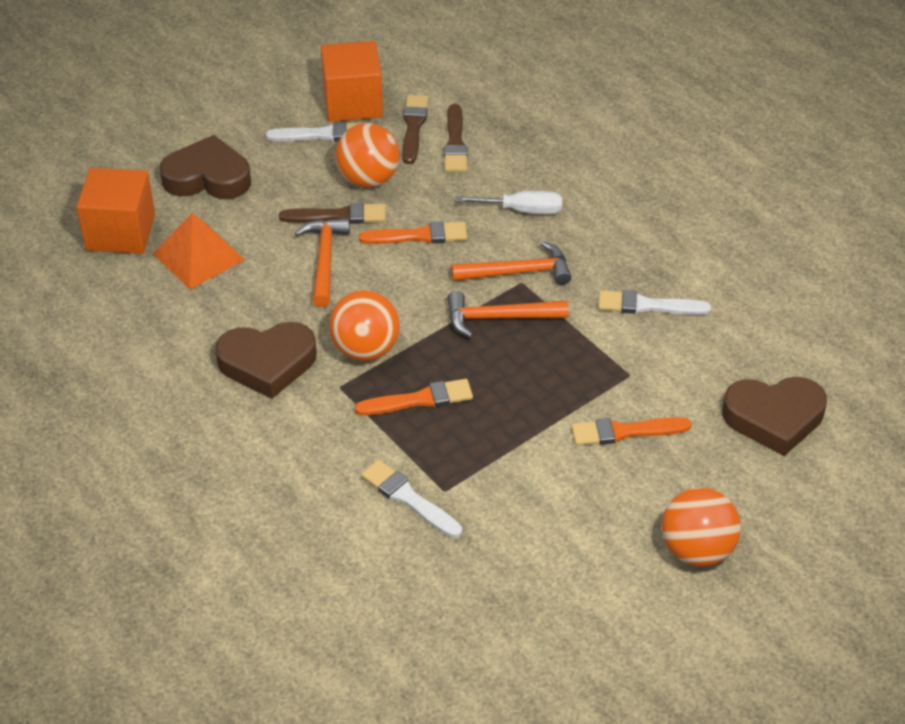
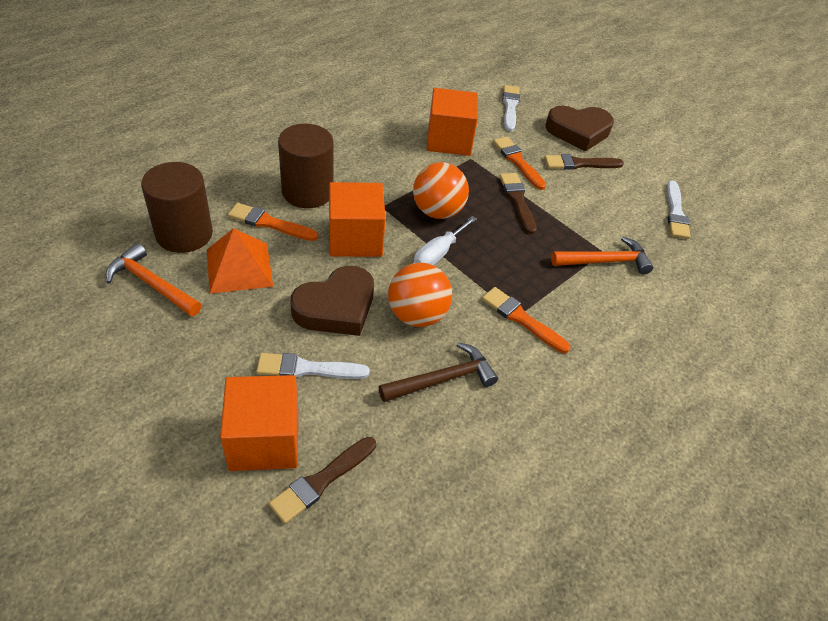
brown cylinder: none = 0 -> [141,162,213,253] [278,124,333,208] = 2
brown hammer: none = 0 -> [379,342,498,402] = 1
brown heart: [160,135,251,199] [215,322,317,399] [722,377,827,456] = 3 -> [291,266,374,336] [546,106,614,152] = 2
orange ball: [329,290,400,361] [335,123,400,188] [662,488,741,567] = 3 -> [388,263,452,327] [413,162,469,219] = 2
orange cube: [76,168,155,254] [321,41,383,122] = 2 -> [220,375,298,471] [329,182,386,257] [427,88,478,156] = 3
orange hammer: [295,218,350,307] [447,291,568,338] [451,241,571,285] = 3 -> [106,243,202,317] [551,237,653,274] = 2

